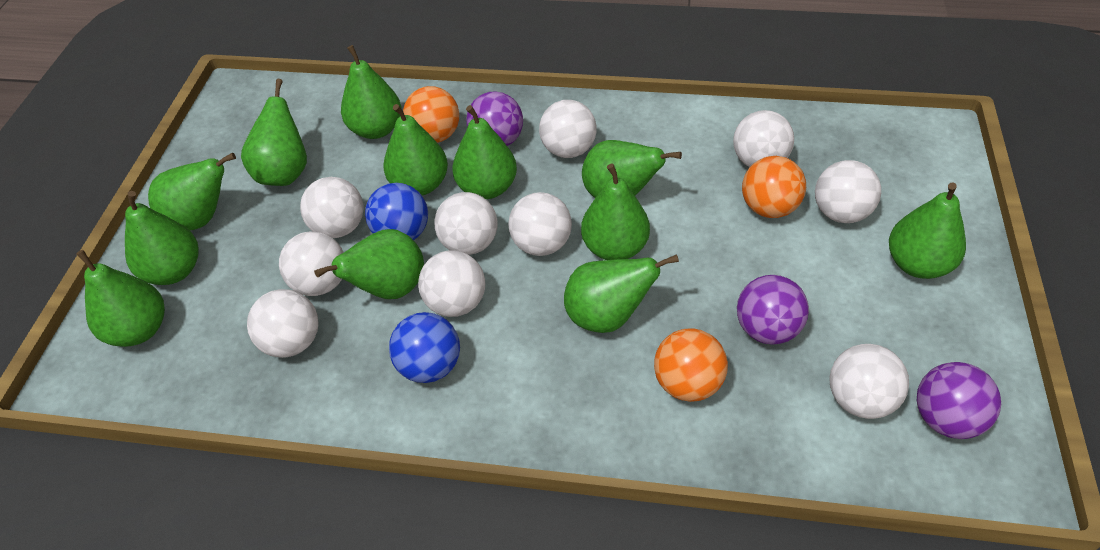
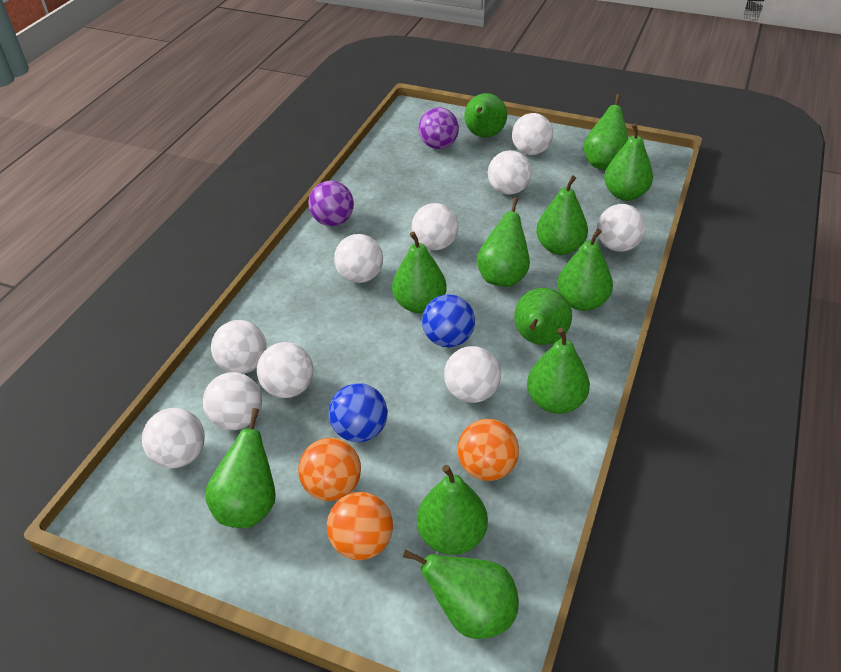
purple ball: [466,91,523,146] [737,275,809,345] [917,362,1001,439] = 3 -> [308,181,354,226] [418,107,459,149] = 2

